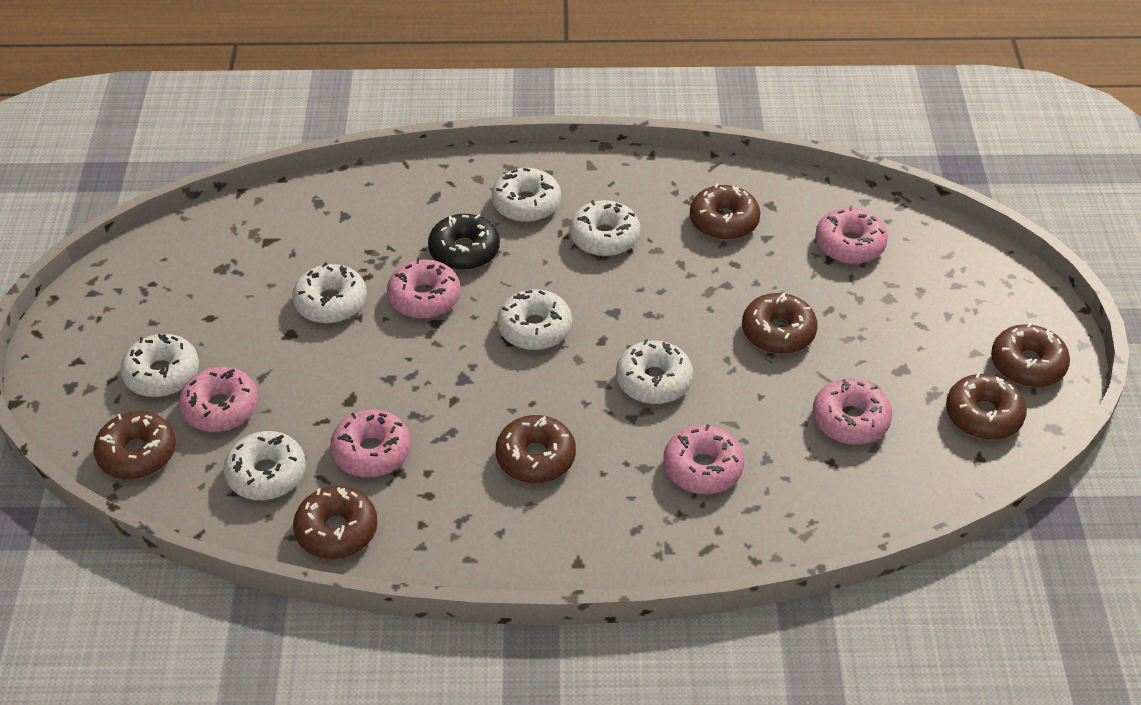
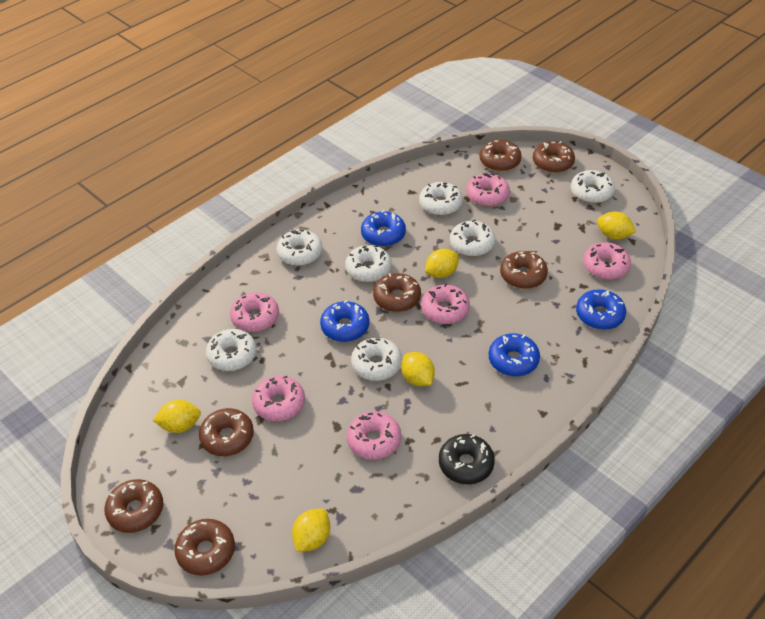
blue donut: none = 0 -> [320,300,369,342] [361,210,406,247] [489,333,540,376] [576,289,626,330] = 4
yellow lemon: none = 0 -> [153,400,201,433] [292,509,330,552] [401,352,435,386] [425,249,459,278] [597,212,636,240] = 5

